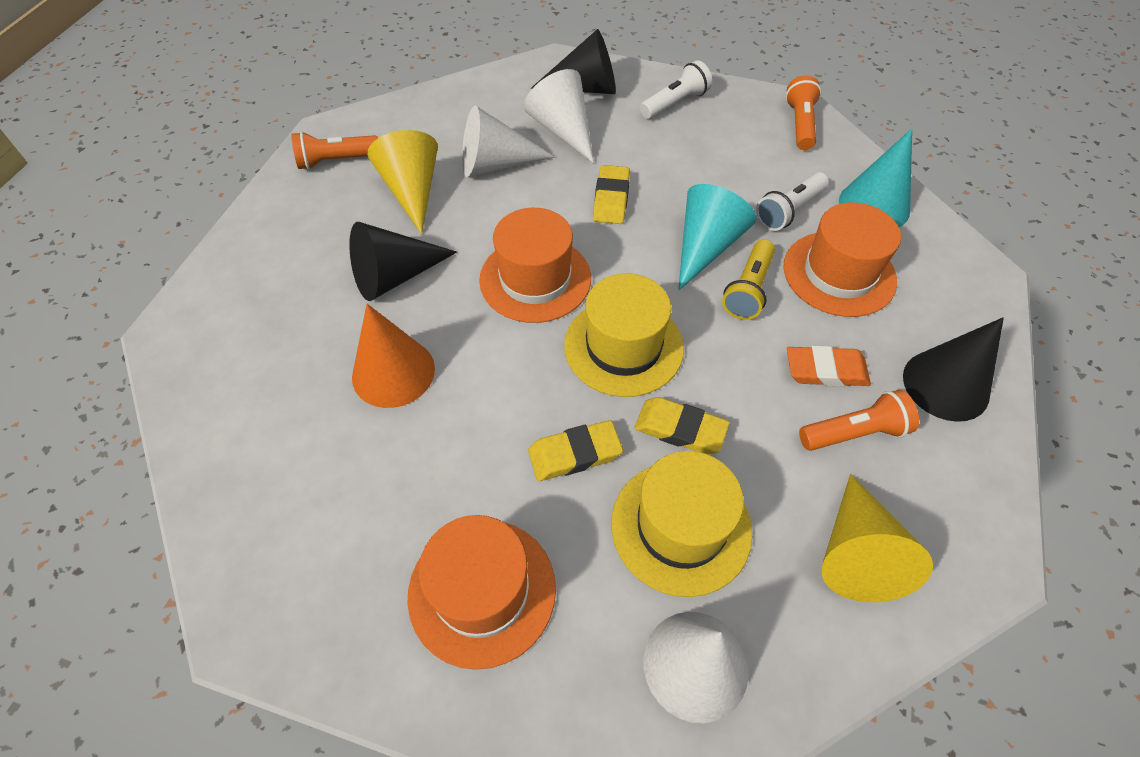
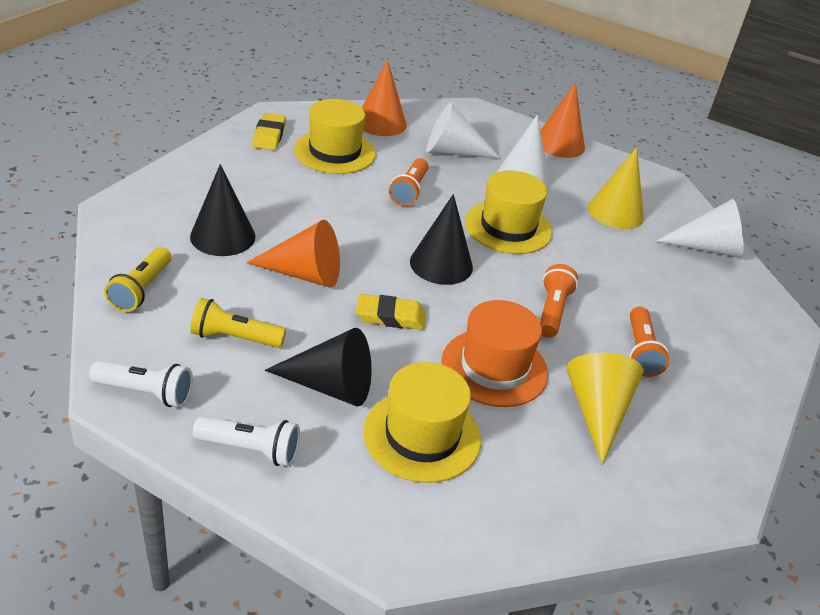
orange cone: [352,304,435,408] = 1 -> [246,220,340,288] [362,59,407,136] [540,82,585,158] = 3
orange eraser: [787,346,871,387] = 1 -> none = 0
orange hat: [408,515,556,670] [479,208,591,323] [783,202,901,317] = 3 -> [441,300,548,407] = 1
turquoise cone: [678,184,757,291] [839,129,912,227] = 2 -> none = 0
yellow eraser: [528,420,623,481] [593,165,630,224] [634,397,730,454] = 3 -> [252,113,286,150] [356,294,426,330] = 2
yellow flashlight: [722,239,775,320] = 1 -> [104,247,171,312] [190,298,286,348] = 2
yellow hat: [564,273,684,397] [611,451,752,597] = 2 -> [294,99,376,174] [363,362,481,483] [465,171,552,254] = 3

